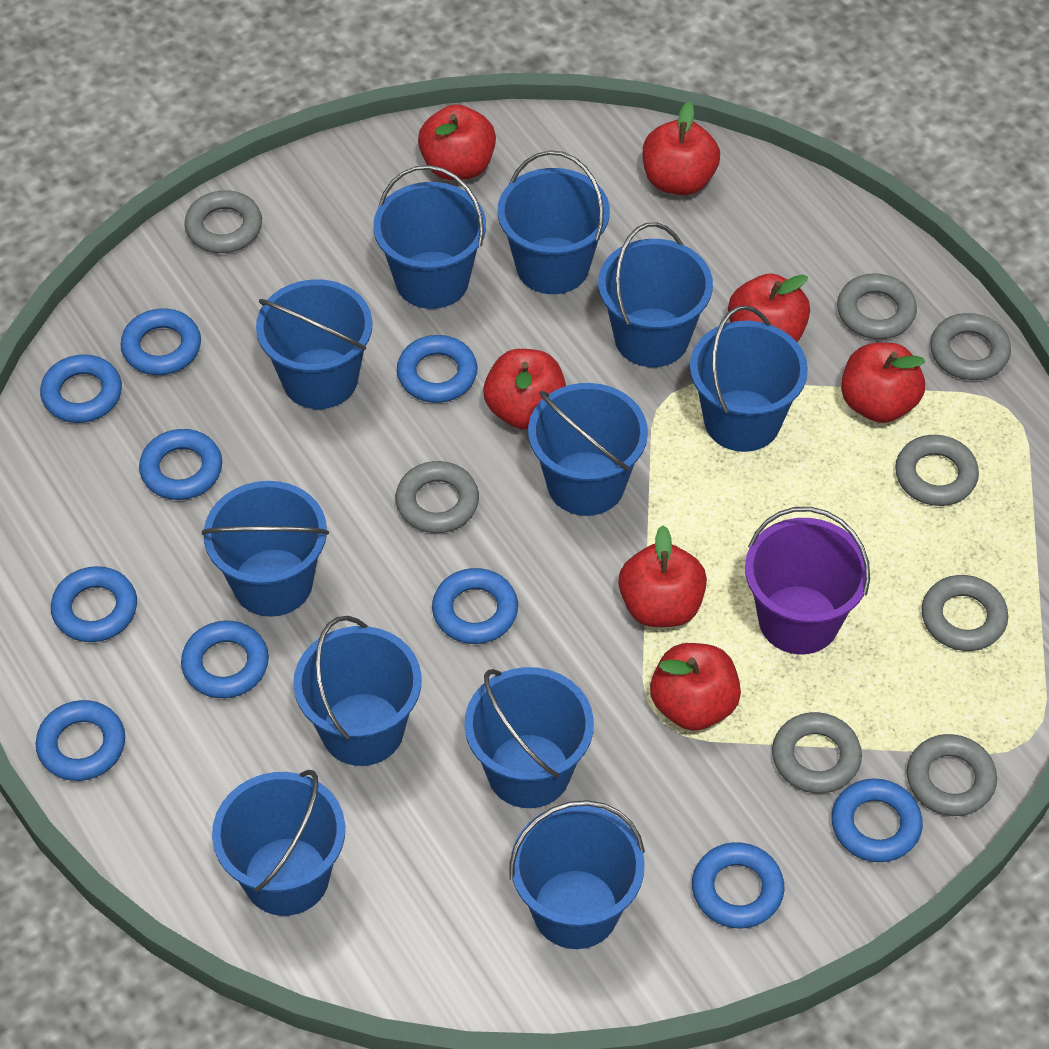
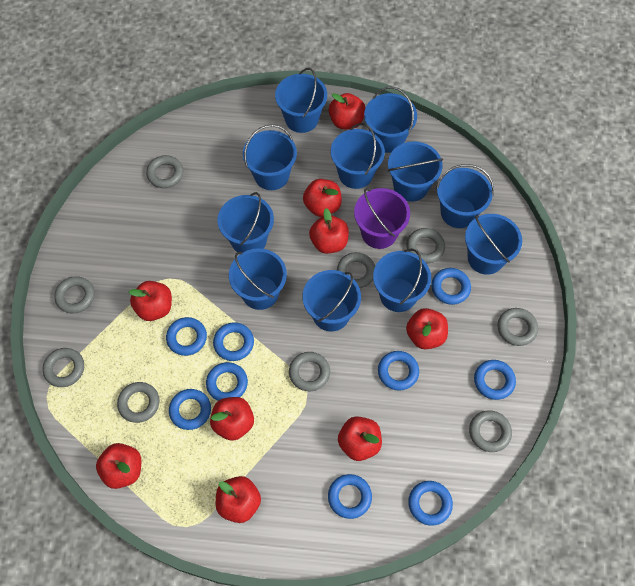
blue ring: [36,700,125,781] [40,354,122,423] [51,566,137,642] [121,308,201,375] [139,429,222,500] [181,621,269,698] [397,335,478,403] [432,568,518,644] [692,842,784,929] [831,778,923,862] = 10 -> [166,317,207,356] [169,389,211,430] [206,362,248,401] [213,322,254,361] [328,474,372,519] [378,351,419,391] [408,481,453,526] [431,268,471,305] [474,360,516,400] = 9
grey ring: [184,190,262,253] [395,461,479,533] [772,712,862,793] [837,273,917,339] [895,435,979,506] [907,734,997,816] [921,575,1008,651] [930,313,1011,380] = 8 -> [43,348,84,387] [54,276,95,314] [117,382,159,423] [146,155,184,188] [289,352,330,391] [337,252,375,288] [406,228,445,263] [469,410,512,452] [497,308,538,346] = 9
red apple: [418,104,496,180] [483,349,566,429] [619,525,707,627] [643,102,720,195] [650,643,741,731] [728,273,810,342] [841,343,925,423] = 7 -> [96,443,141,489] [129,281,172,321] [210,397,254,441] [216,476,261,523] [303,179,342,217] [309,208,349,254] [329,93,365,129] [338,417,382,461] [406,308,448,349] = 9

